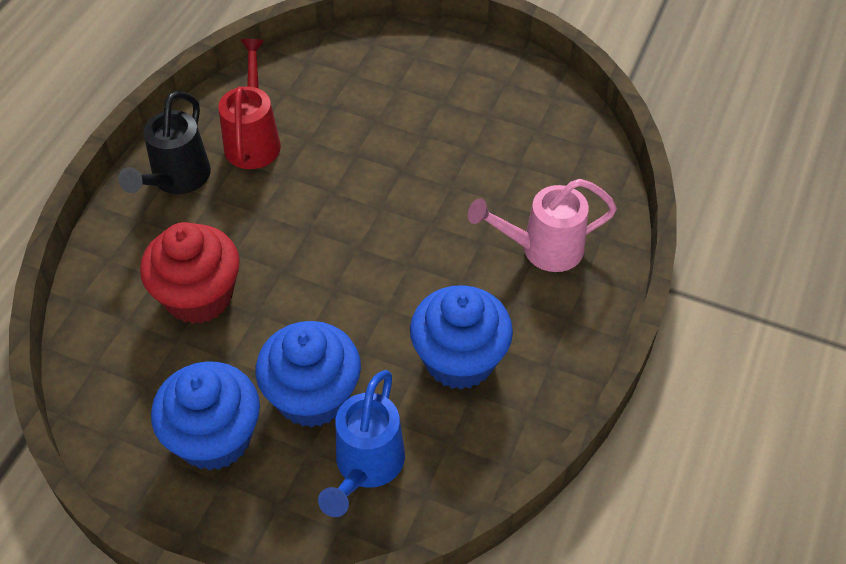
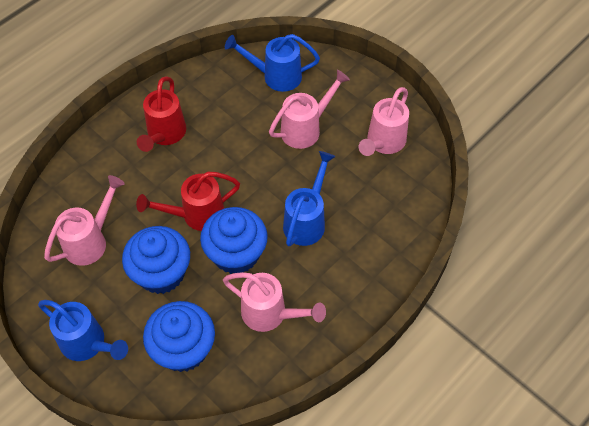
black watering can: [119,91,211,194] = 1 -> none = 0
blue watering can: [318,370,405,517] = 1 -> [38,300,128,361] [225,34,320,92] [283,151,336,246] = 3
pink watering can: [468,179,617,272] = 1 -> [44,175,125,266] [223,272,326,332] [269,70,350,149] [359,87,409,156] = 4
red cupcake: [140,222,240,324] = 1 -> none = 0
red watering can: [218,39,281,169] = 1 -> [136,172,240,231] [137,76,186,152] = 2

